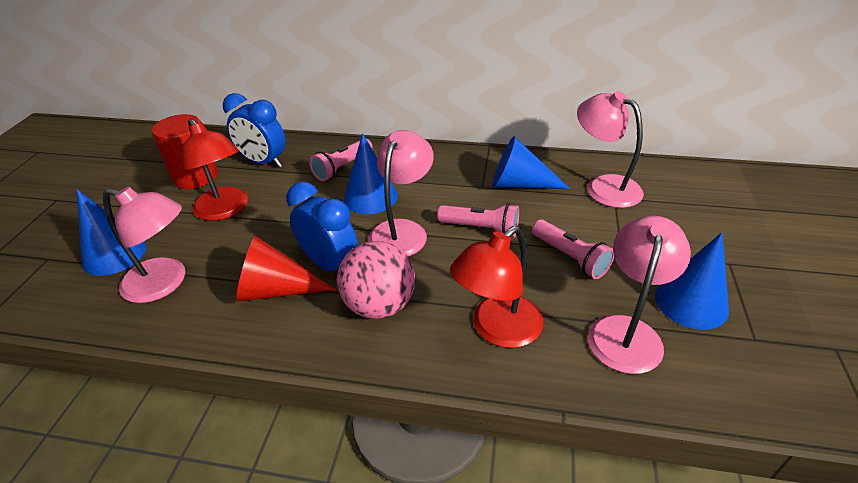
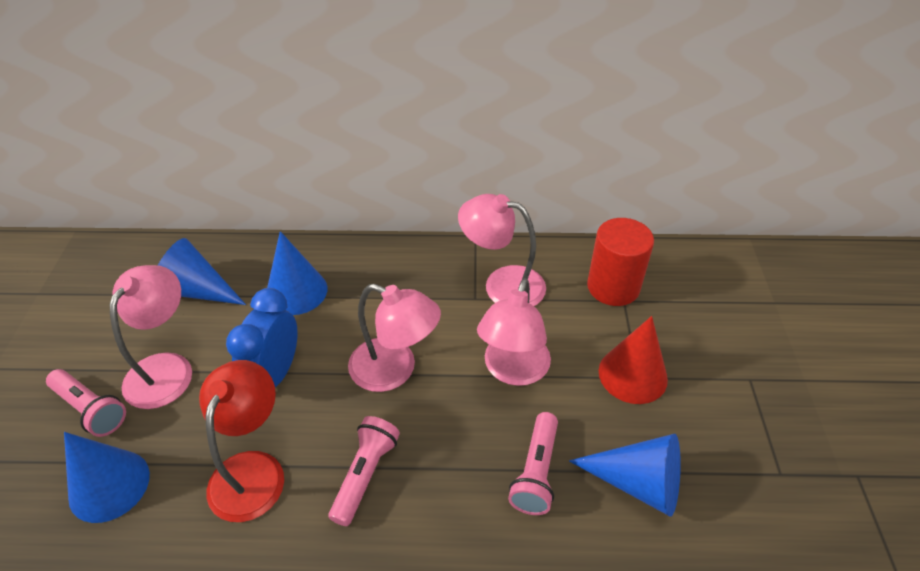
blue clock: [223,93,286,168] [286,182,358,271] = 2 -> [226,288,298,387] = 1
pink ball: [337,241,415,319] = 1 -> none = 0
red lamp: [181,118,248,221] [450,226,543,348] = 2 -> [199,360,284,522] = 1

